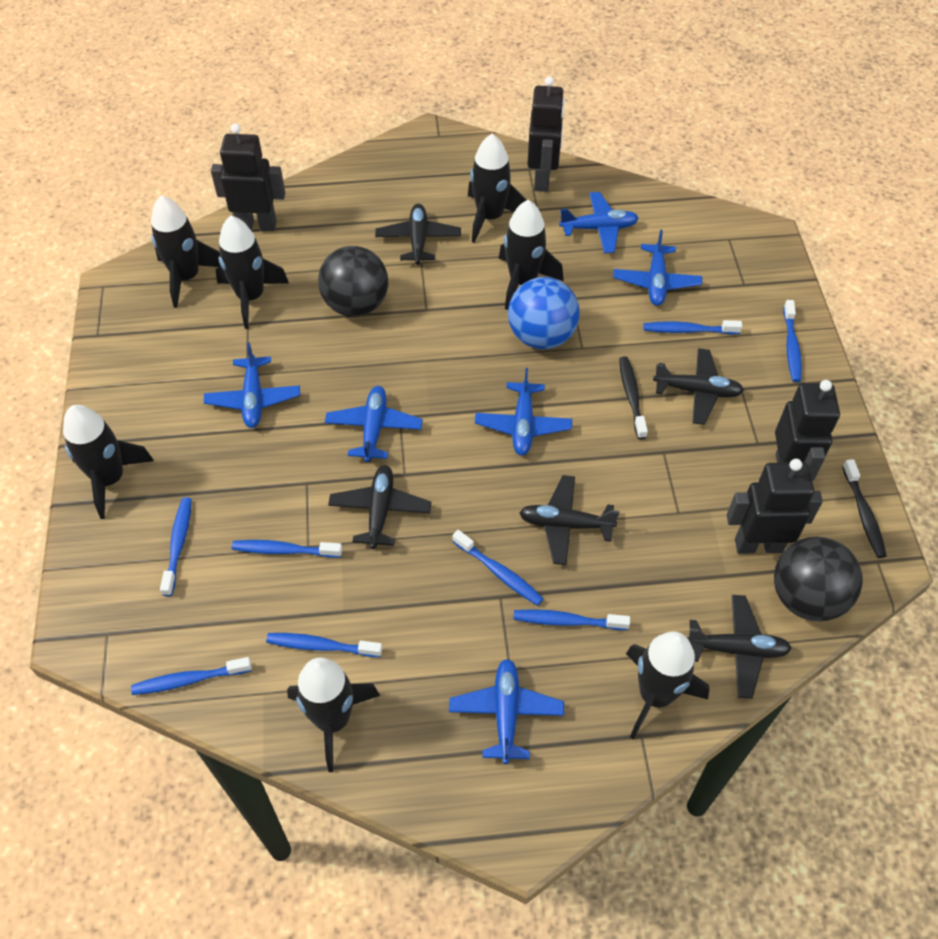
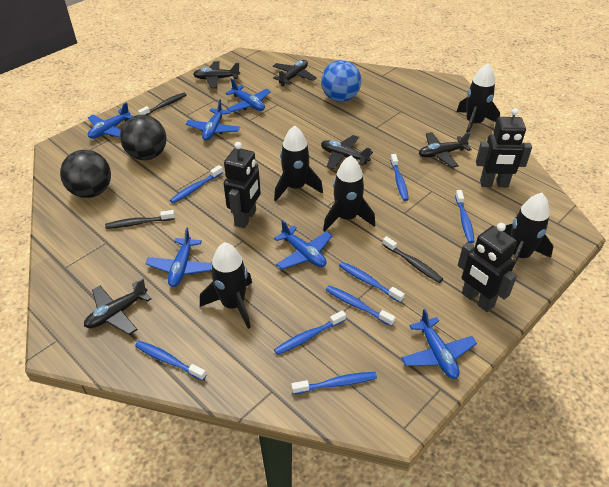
black robot: [211,124,285,231] [527,76,565,192] [727,459,823,554] [775,380,840,480] = 4 -> [224,142,261,228] [458,223,517,312] [476,108,532,187] = 3
black rocket: [63,405,154,519] [151,195,220,308] [216,216,289,329] [287,657,380,772] [468,134,527,243] [499,200,564,310] [626,632,709,740] = 7 -> [200,242,252,329] [274,125,323,201] [323,155,375,231] [457,64,500,133] [504,193,553,270] = 5
black toothbrush: [619,356,648,439] [842,459,887,558] = 2 -> [105,210,175,229] [138,92,187,115] [382,236,443,283] = 3

